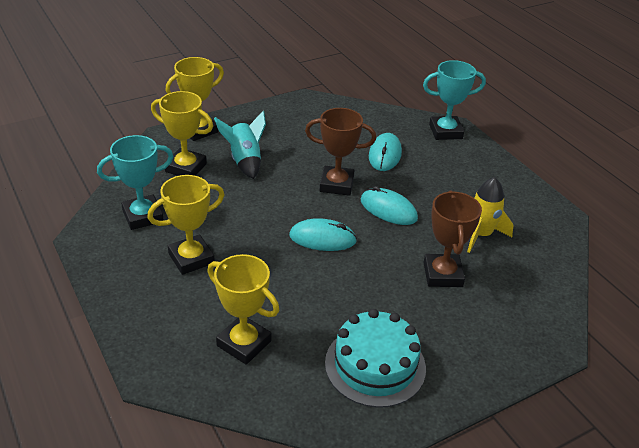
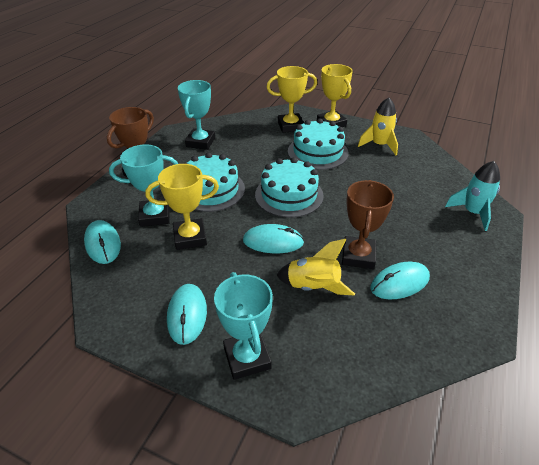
turquoise cake: [325,309,426,408] = 1 -> [184,152,245,212] [255,157,324,218] [288,119,349,170] = 3
turquoise mouse: [289,218,357,251] [361,186,418,225] [369,133,402,171] = 3 -> [84,220,121,264] [167,284,207,345] [243,224,304,253] [370,262,430,299] = 4
turquoise trophy: [97,135,174,230] [423,60,486,140] = 2 -> [109,144,178,227] [178,80,215,150] [214,272,273,380] = 3
yellow rocket: [467,177,513,253] = 1 -> [277,239,355,296] [358,97,398,155] = 2
yellow trophy: [147,175,225,275] [151,91,213,176] [165,57,224,141] [207,254,279,365] = 4 -> [146,164,219,250] [266,66,317,133] [317,64,353,127] = 3

